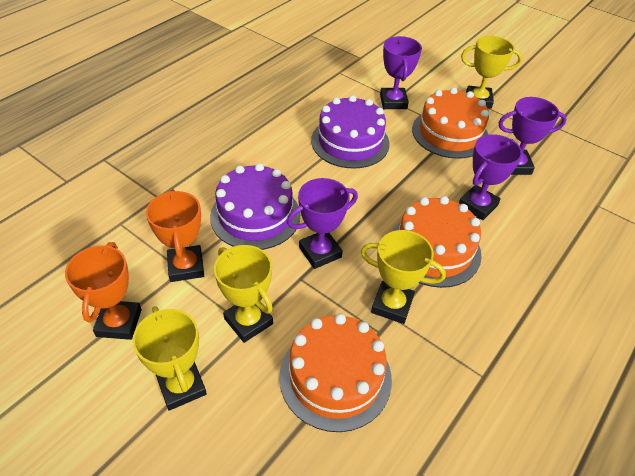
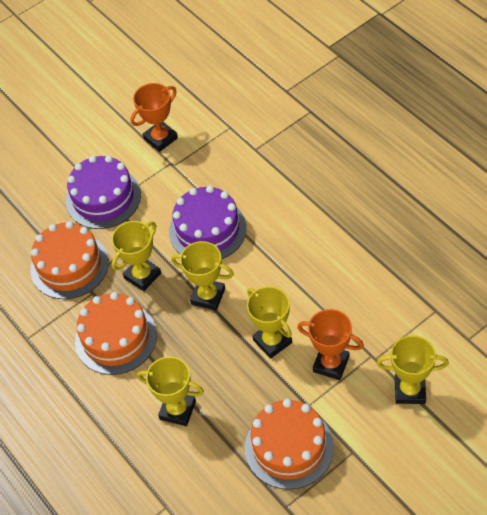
purple trophy: [287,178,358,269] [380,36,422,109] [459,134,522,220] [498,97,567,175] = 4 -> none = 0
yellow trophy: [133,306,207,411] [214,245,273,343] [361,230,446,324] [461,36,522,109] = 4 -> [111,221,161,291] [137,356,204,426] [171,241,234,311] [247,286,292,359] [377,335,449,404] = 5

